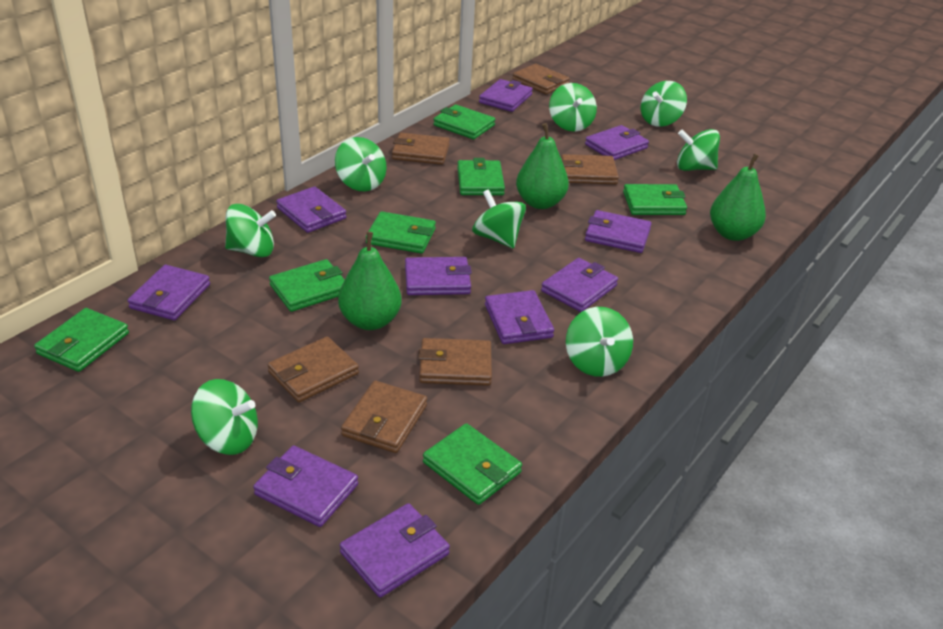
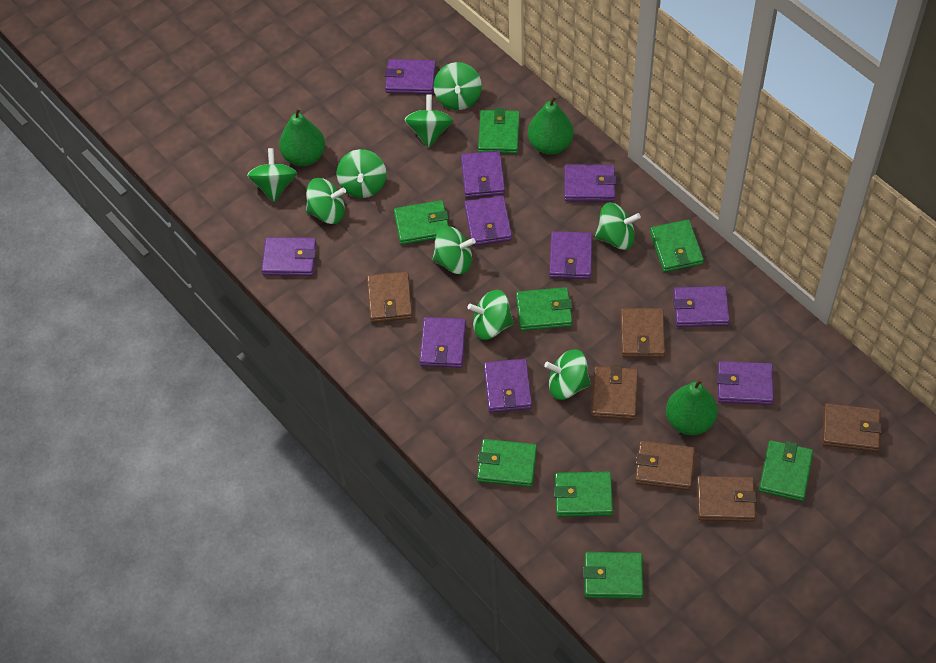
green spinning top: [191,379,258,455] [225,204,276,257] [335,137,387,191] [472,189,526,249] [549,83,597,132] [566,307,633,377] [641,81,687,127] [677,129,720,171] = 8 -> [247,148,297,202] [306,178,346,224] [337,149,386,198] [404,94,453,148] [432,226,476,274] [434,62,482,110] [467,290,514,340] [544,349,591,400] [595,203,641,250] = 9
green wallet: [34,308,129,372] [269,259,345,312] [366,211,436,254] [423,423,522,505] [433,104,495,139] [457,158,505,195] [623,184,687,215] = 7 -> [394,200,449,245] [477,439,537,487] [478,108,520,154] [516,287,572,331] [554,472,613,517] [583,552,643,599] [650,220,704,272] [759,440,813,501] = 8

